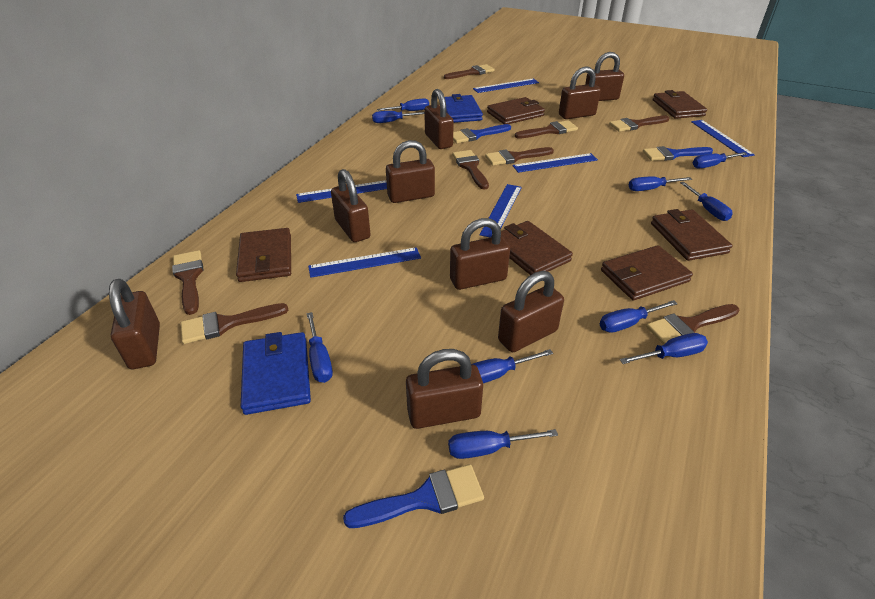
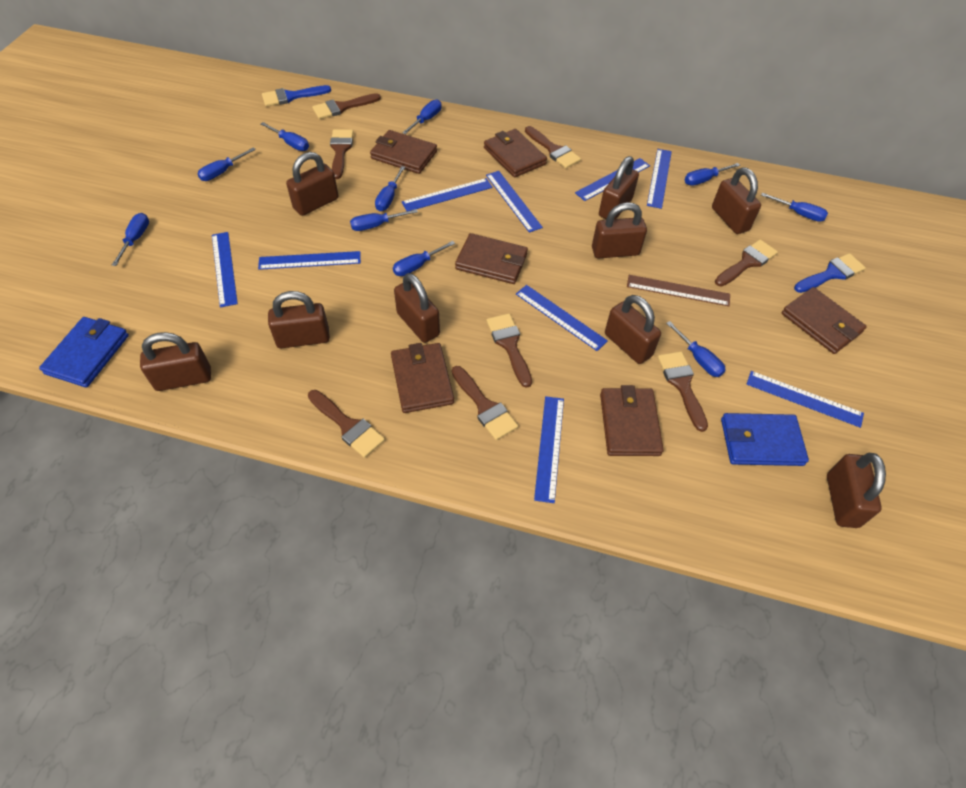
blue brush: [343,464,484,528] [453,124,511,143] [643,146,713,161] = 3 -> [262,85,331,106] [794,253,866,293] = 2
blue ruler: [296,180,387,203] [308,247,421,278] [473,79,539,93] [480,184,522,238] [512,153,598,173] [691,120,755,157] = 6 -> [212,232,238,307] [258,251,361,270] [402,178,493,211] [486,171,543,233] [516,285,608,351] [534,396,564,503] [575,158,650,201] [647,149,672,209] [747,371,864,428] = 9
brown ruler: none = 0 -> [627,275,730,306] = 1

